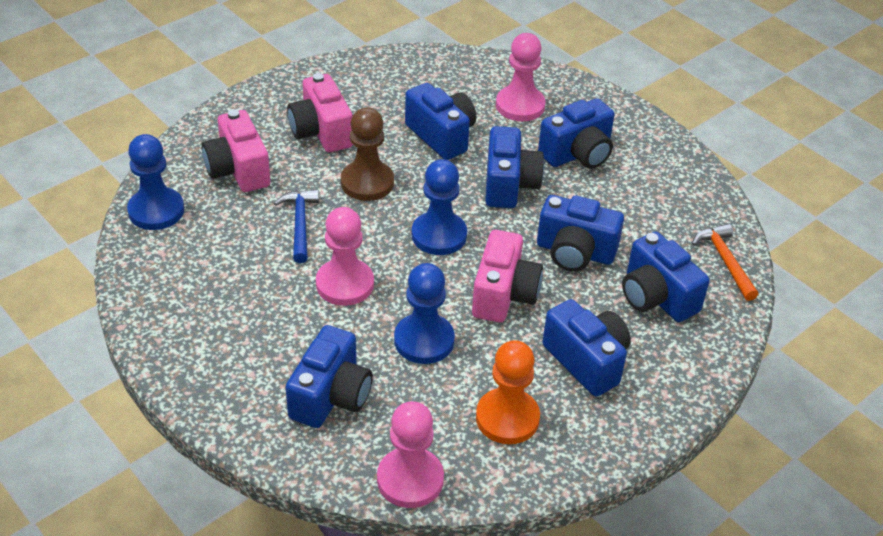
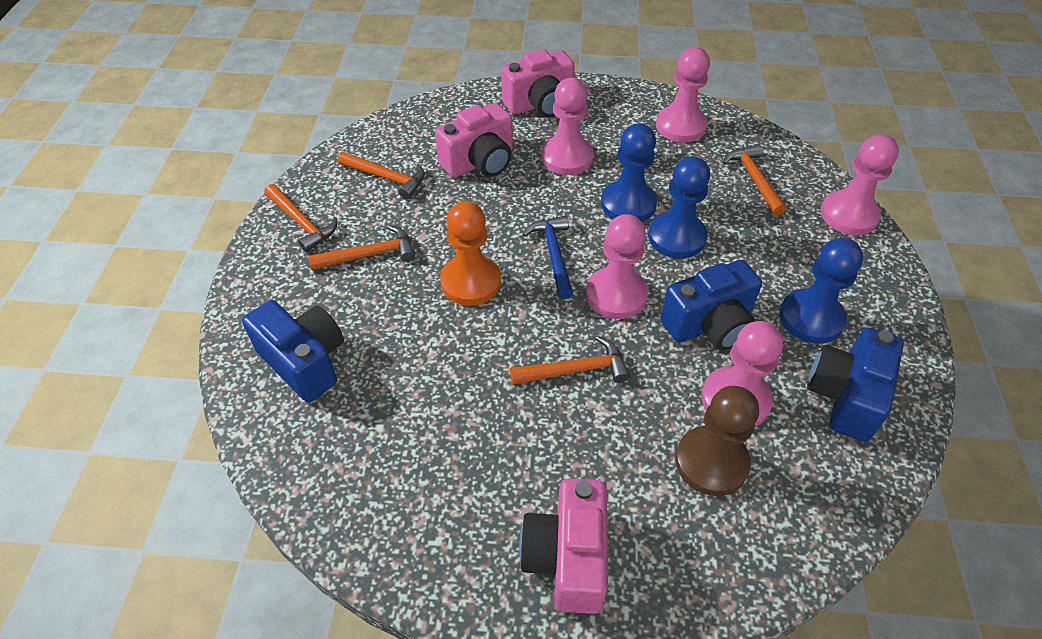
blue camera: [286,325,373,428] [405,83,476,160] [485,126,544,208] [537,195,624,271] [538,98,615,169] [542,299,631,397] [622,231,710,322] = 7 -> [242,300,344,402] [660,260,762,350] [807,328,904,442] = 3
orange hammer: [692,224,758,301] = 1 -> [264,184,337,252] [308,225,415,270] [338,152,425,200] [510,336,630,385] [723,144,786,216] = 5
pink pawn: [316,207,374,306] [377,401,444,508] [496,33,546,121] = 3 -> [541,78,594,175] [586,214,648,319] [656,47,710,143] [701,321,783,427] [820,134,899,235] = 5

